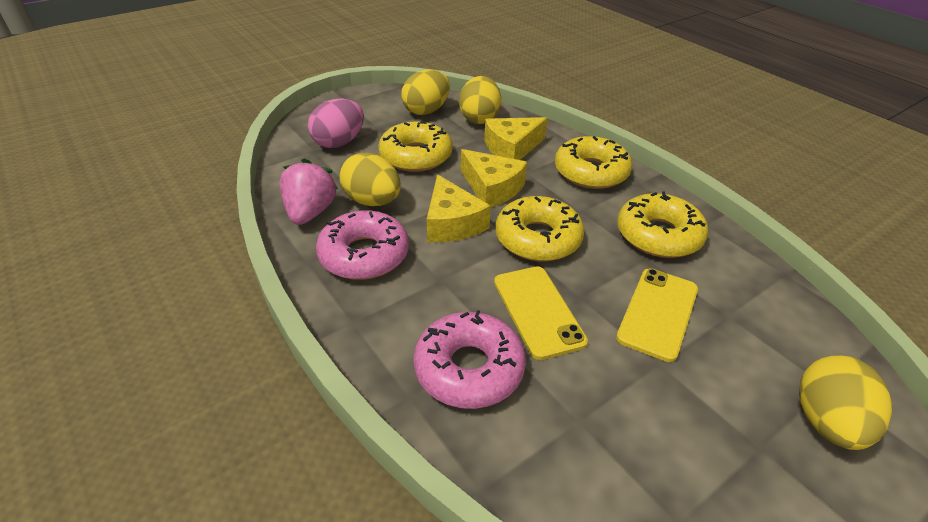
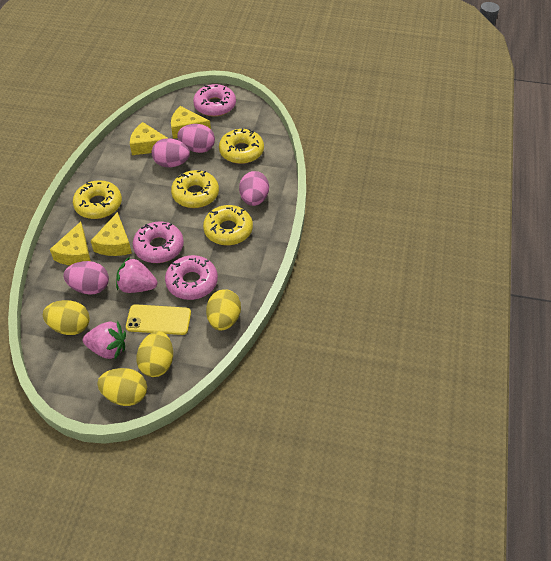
pink donut: [316,210,409,280] [413,310,526,409] = 2 -> [133,222,184,263] [165,255,218,300] [193,84,236,117] = 3
pink egg: [308,99,364,148] = 1 -> [64,261,109,295] [152,138,190,167] [177,124,215,153] [239,171,269,206] = 4
pink strawberry: [280,159,338,225] = 1 -> [83,321,126,359] [116,257,157,293] = 2
yellow cheese: [427,174,491,242] [461,149,527,207] [484,117,548,160] = 3 -> [50,222,91,265] [91,212,132,256] [130,122,167,155] [171,106,211,139] = 4
yellow phone: [494,267,588,360] [616,269,698,362] = 2 -> [126,304,191,335] = 1

